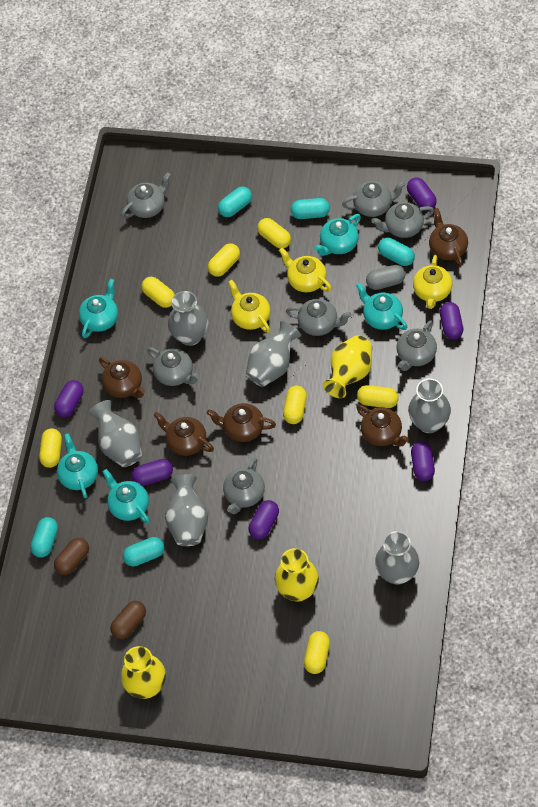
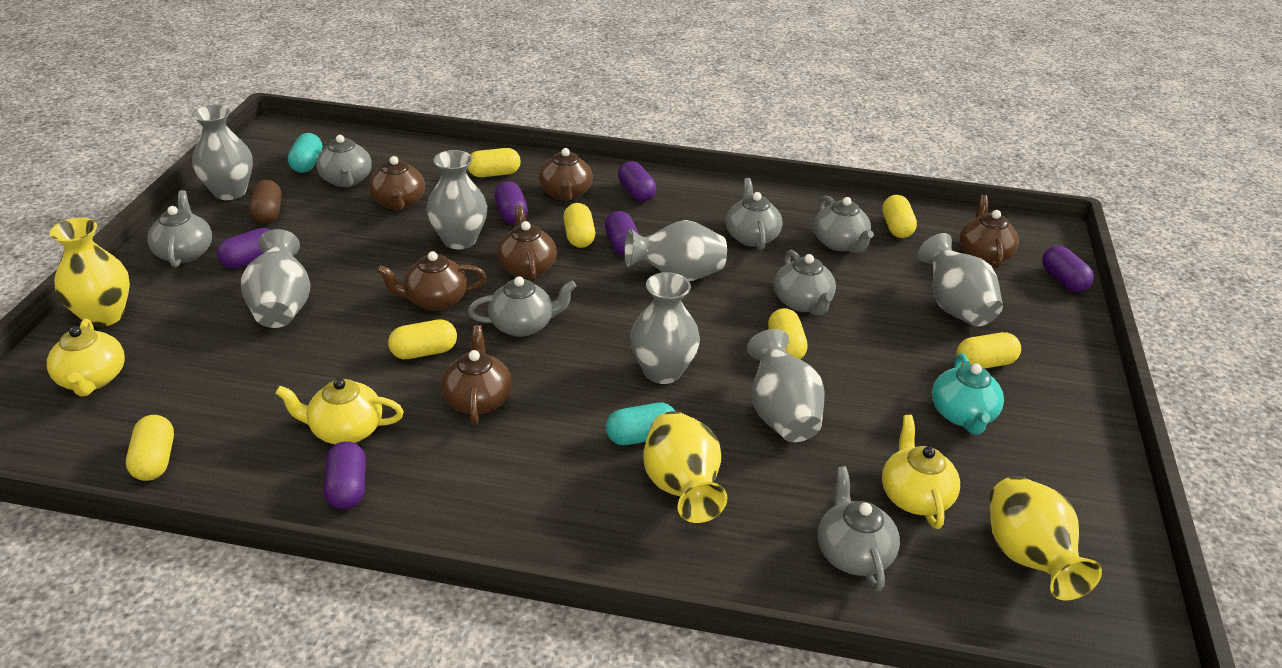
brown capsule: [54,538,89,575] [110,601,146,639] = 2 -> [249,180,282,224] = 1
brown teapot: [99,357,145,398] [154,412,214,456] [207,403,276,442] [356,404,409,446] [429,208,468,267] = 5 -> [369,156,425,211] [376,251,486,311] [441,325,512,424] [497,205,557,283] [539,148,593,201] [959,195,1019,269] = 6
grey capsule: [366,265,406,290] = 1 -> none = 0
grey vase: [89,400,142,467] [165,474,208,546] [168,291,208,346] [246,321,301,387] [375,531,419,585] [408,379,451,433] = 6 -> [192,104,253,200] [241,229,311,328] [427,150,487,249] [624,220,727,281] [630,272,700,384] [747,329,824,442] [917,233,1003,327] = 7
turquoise capsule: [31,517,58,557] [123,537,164,566] [218,187,252,217] [291,198,330,219] [378,237,415,266] = 5 -> [288,133,322,173] [606,403,675,445] = 2
turquoise teapot: [57,433,98,498] [79,279,118,338] [102,469,150,524] [314,214,361,256] [356,283,408,330] = 5 -> [932,353,1004,434] = 1

